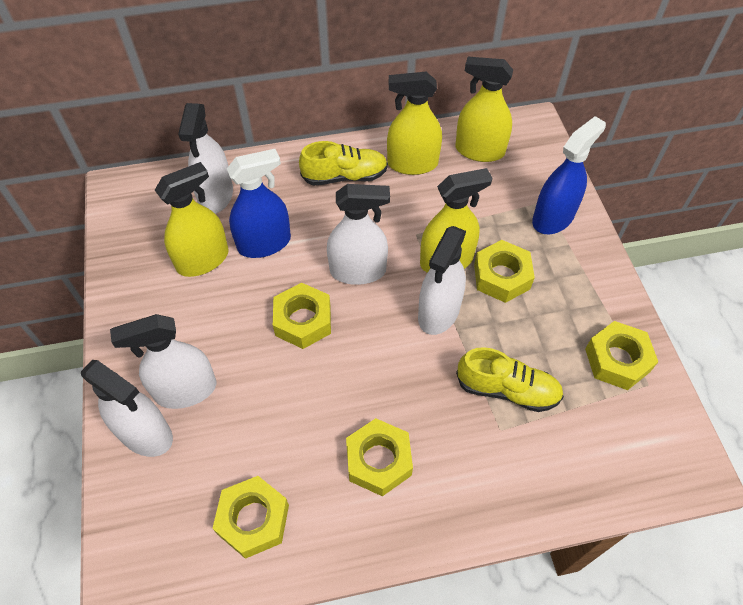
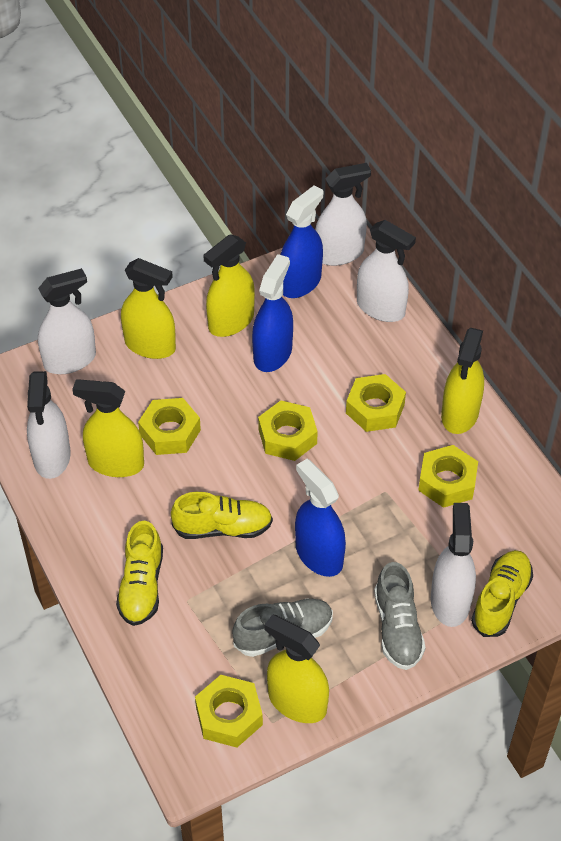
blue spray bottle: [227,149,291,258] [532,116,606,234] = 2 -> [252,254,293,372] [280,185,324,298] [295,459,346,577] = 3
grey shoe: none = 0 -> [232,599,333,657] [374,562,425,670] = 2
yellow shoe: [299,141,388,186] [456,347,564,412] = 2 -> [116,521,163,626] [171,492,273,539] [471,550,533,637] = 3
yellow spray bottle: [155,162,228,277] [387,72,442,175] [420,168,492,273] [455,57,513,162] = 4 -> [72,379,144,477] [121,258,176,359] [203,234,255,337] [264,614,329,723] [441,328,484,434] = 5

